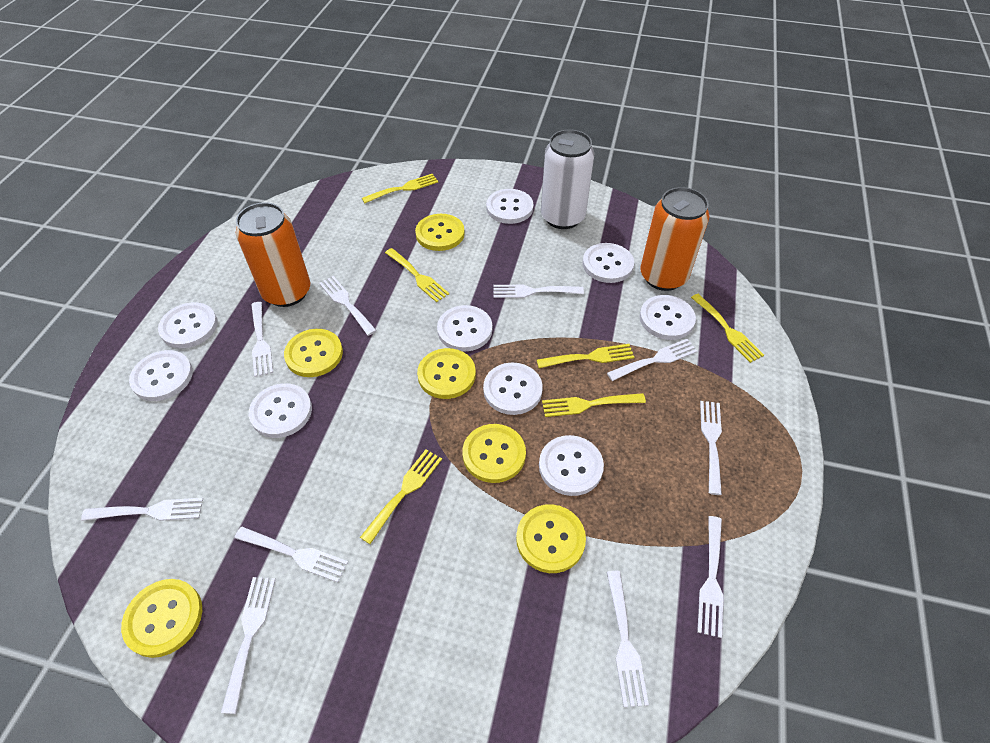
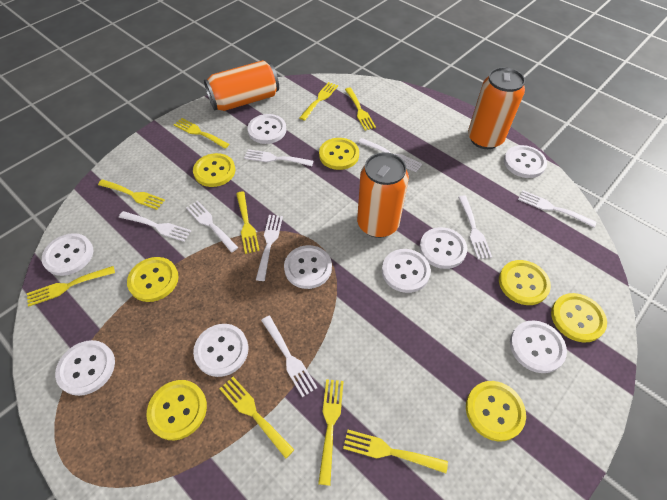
orange can: [236,202,310,307] [640,187,709,291] = 2 -> [204,60,279,111] [357,152,409,238] [468,67,525,149] = 3
white can: [541,129,594,229] = 1 -> none = 0
white fork: [81,498,203,521] [221,577,276,714] [234,527,348,582] [251,302,273,377] [319,276,377,336] [493,285,584,298] [607,339,697,381] [607,571,649,707] [697,516,724,638] [700,401,722,495] = 10 -> [119,211,191,242] [186,201,238,252] [244,149,313,166] [256,215,283,281] [261,316,318,398] [358,138,422,172] [458,195,492,259] [518,190,596,228] = 8
yellow button: [121,579,202,658] [284,329,343,377] [415,214,465,251] [417,348,476,399] [462,424,526,483] [516,504,586,573] = 6 -> [127,257,179,302] [147,380,207,440] [193,153,235,187] [319,138,359,170] [466,381,526,441] [499,260,551,305] [551,293,607,343] = 7
yellow fork: [360,449,442,544] [362,174,438,203] [385,248,449,302] [537,344,635,368] [542,393,646,417] [691,294,764,363] = 6 -> [27,266,115,307] [98,179,165,210] [174,118,229,149] [220,377,294,458] [236,191,260,254] [300,82,338,121] [318,379,344,486] [343,430,448,473] [345,88,376,130] = 9

